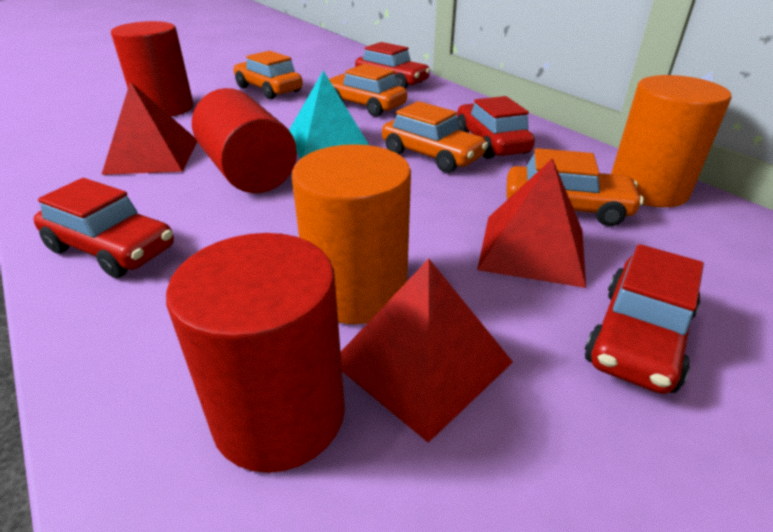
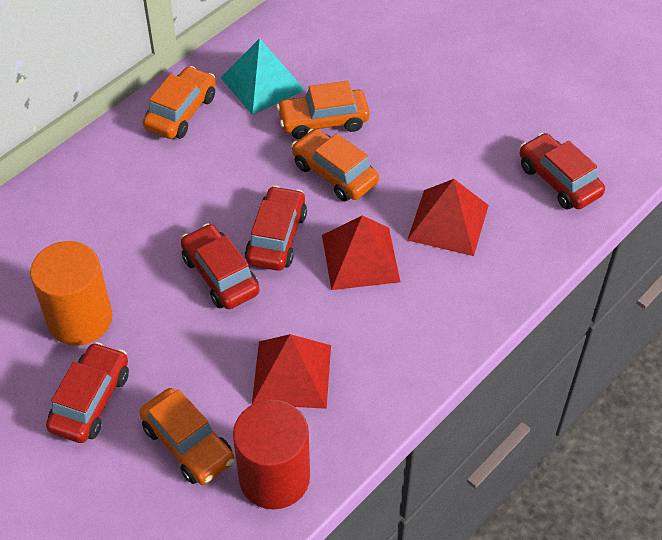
orange cylinder: [292,144,411,324] [611,75,731,207] = 2 -> [30,241,113,346] = 1
red cylinder: [111,21,193,117] [166,233,345,473] [192,88,297,193] = 3 -> [233,400,310,509] = 1

